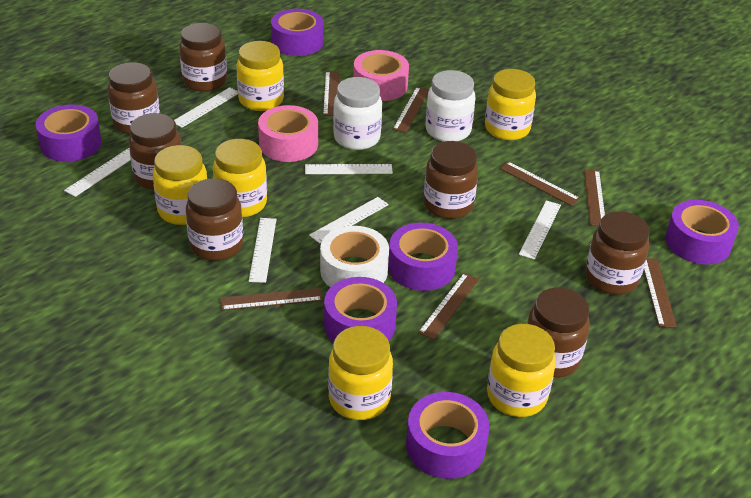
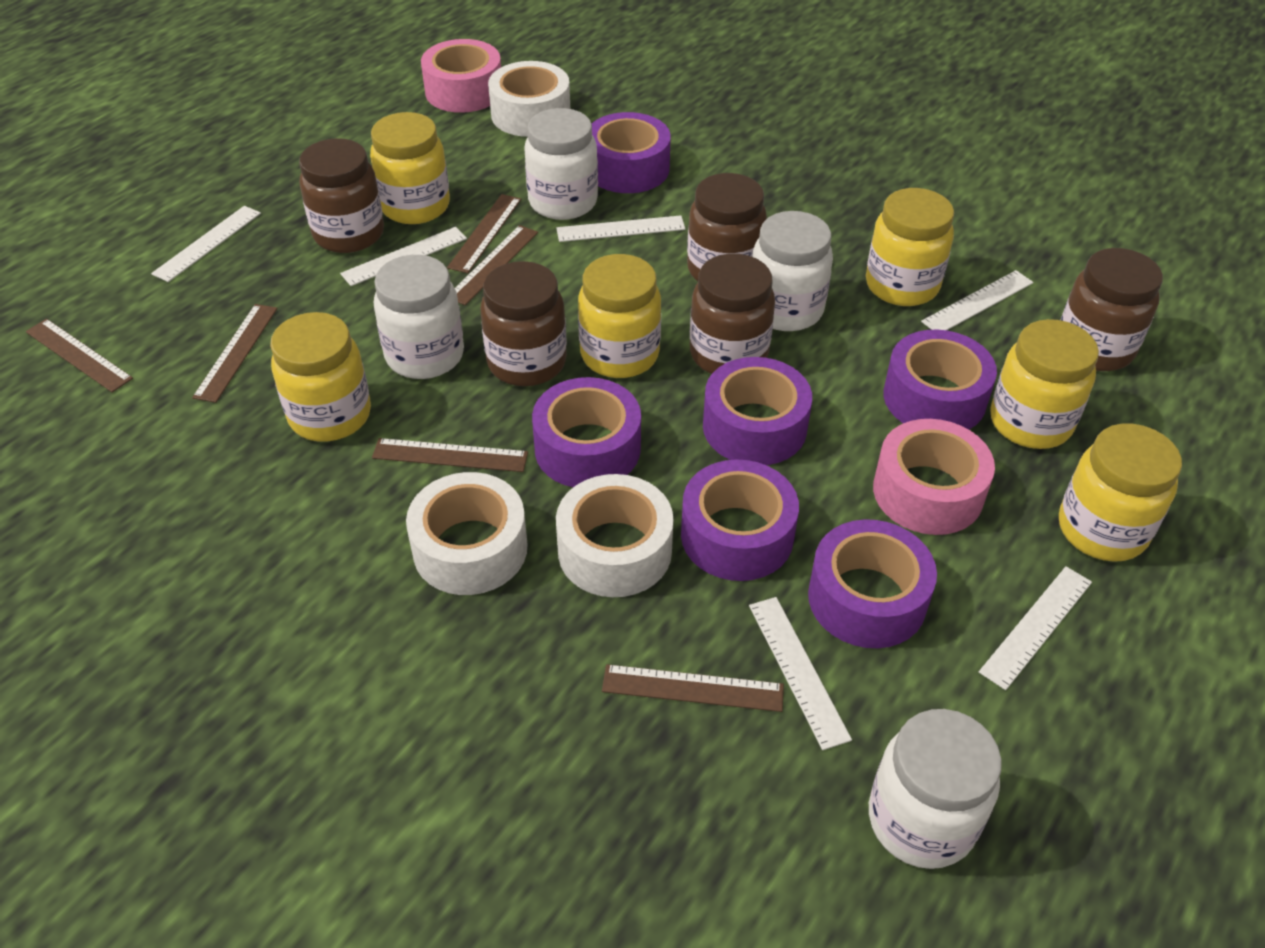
brown jar: [108,62,160,135] [129,113,181,190] [179,23,227,92] [186,178,243,261] [424,141,478,219] [527,288,590,378] [585,211,650,295] = 7 -> [299,138,384,253] [480,261,567,386] [687,173,767,281] [690,254,775,374] [1061,248,1163,371] = 5
brown ruler: [220,288,323,311] [323,71,339,116] [393,87,429,133] [418,273,479,340] [499,161,580,206] [584,169,605,226] [644,258,677,327] = 7 -> [26,319,133,392] [192,304,278,403] [372,438,528,472] [447,194,521,273] [455,225,538,305] [602,664,784,712] = 6
white jar: [333,77,382,150] [426,70,475,142] = 2 -> [374,255,464,379] [524,108,598,220] [752,211,833,331] [869,709,1002,869] = 4
white tape: [320,226,389,288] = 1 -> [406,472,528,595] [488,61,570,137] [556,474,674,597] = 3

